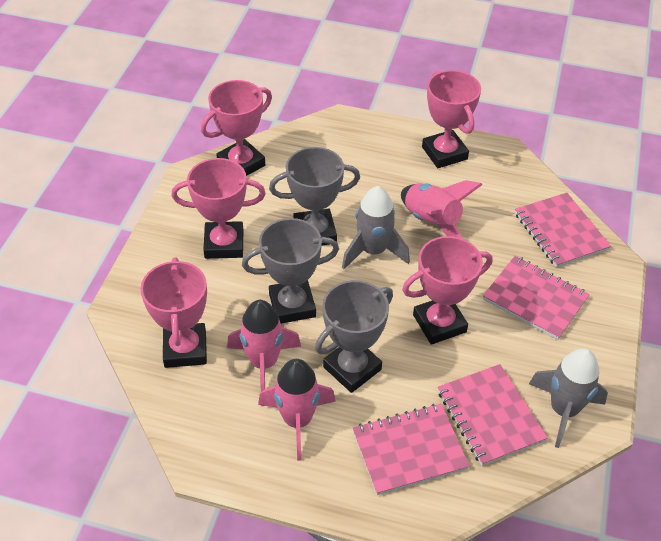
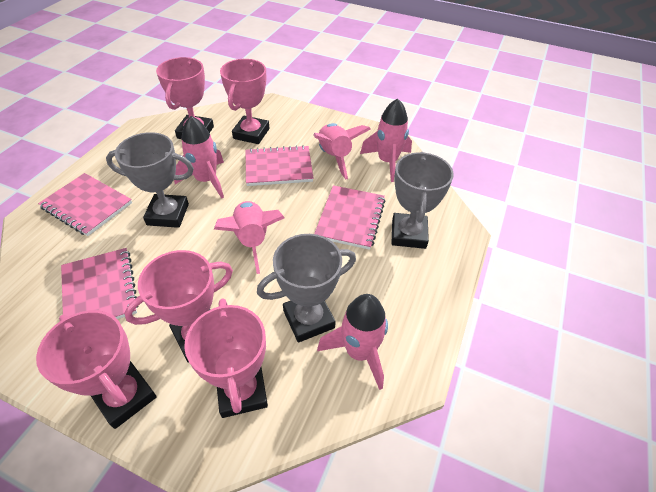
grey rocket: [342,186,410,269] [529,348,608,448] = 2 -> none = 0
pink rocket: [227,300,301,391] [258,359,336,461] [401,180,483,239] = 3 -> [174,116,224,198] [214,201,285,274] [313,123,370,179] [317,294,388,390] [360,98,412,182] = 5

